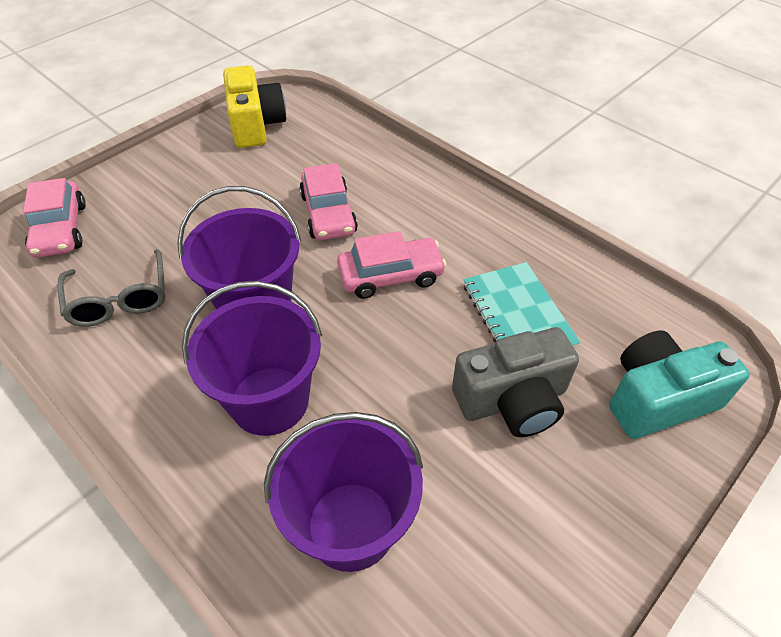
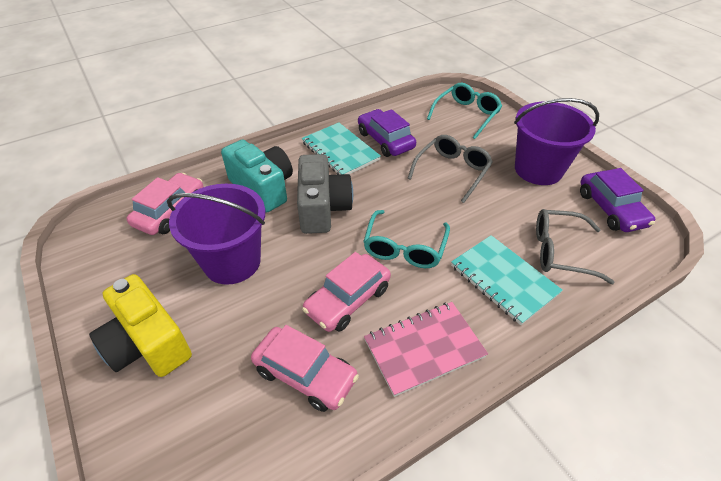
grey glasses: [58,249,165,327] = 1 -> [408,135,493,203] [536,209,615,284] = 2
pink notebook: none = 0 -> [364,302,488,397] = 1
purple bucket: [177,186,301,309] [182,281,322,436] [264,412,423,572] = 3 -> [167,184,265,285] [514,98,599,185] = 2
purple car: none = 0 -> [358,109,416,157] [580,168,655,232] = 2
turquoise glasses: none = 0 -> [363,210,450,268] [427,83,502,139] = 2
turquoise notebook: [463,262,580,347] = 1 -> [302,122,381,175] [451,235,563,325] = 2

